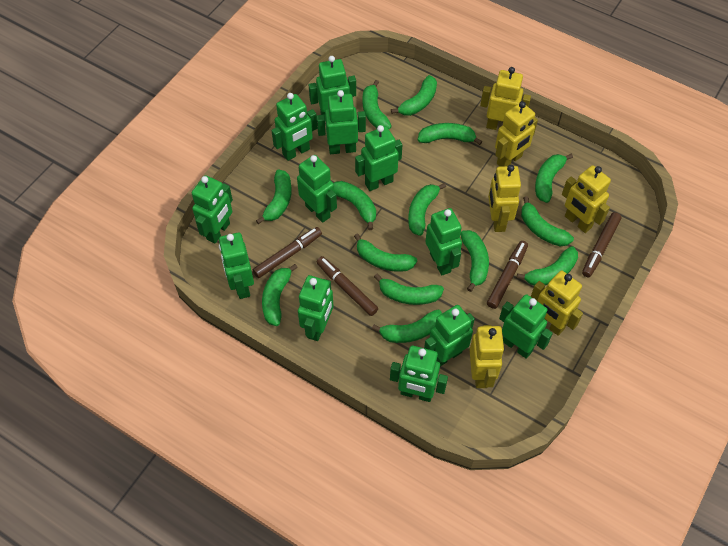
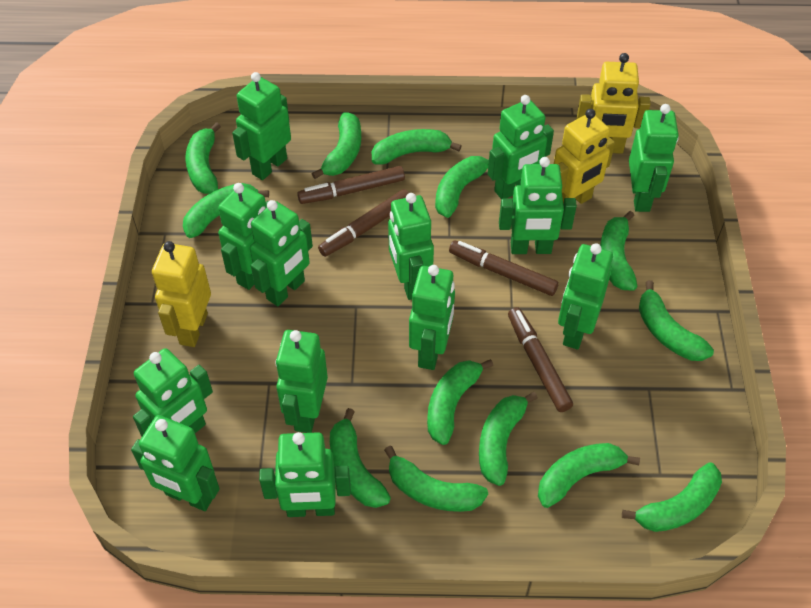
green banana: [256,170,292,224] [262,264,298,326] [334,181,376,230] [354,233,417,272] [362,80,392,129] [372,309,442,343] [374,274,444,305] [391,75,437,116] [408,183,446,236] [418,123,482,145] [460,230,489,292] [517,246,578,285] [521,196,574,246] [535,153,573,203] = 14 -> [183,183,269,238] [185,122,221,194] [312,112,361,179] [330,408,391,508] [372,129,462,165] [384,446,488,512] [427,359,493,445] [435,156,489,218] [479,392,538,486] [538,443,640,508] [600,211,637,291] [622,462,722,532] [639,280,714,361] = 13
green robot: [192,175,233,243] [219,232,254,299] [271,93,317,161] [297,155,337,223] [298,275,333,341] [309,56,356,122] [317,90,366,154] [355,125,402,191] [390,346,448,402] [424,305,475,366] [425,208,462,276] [499,294,553,359] = 12 -> [131,415,220,511] [133,348,213,437] [218,183,269,290] [232,72,291,180] [250,200,313,306] [259,432,351,517] [275,330,328,433] [388,193,434,300] [409,265,455,370] [488,95,554,199] [499,157,577,254] [558,243,613,349] [629,104,678,212] = 13
yellow robot: [470,325,505,388] [480,67,531,130] [488,165,521,232] [495,101,538,167] [531,271,583,336] [562,165,611,233] = 6 -> [152,241,211,347] [554,109,615,204] [576,53,650,154] = 3

